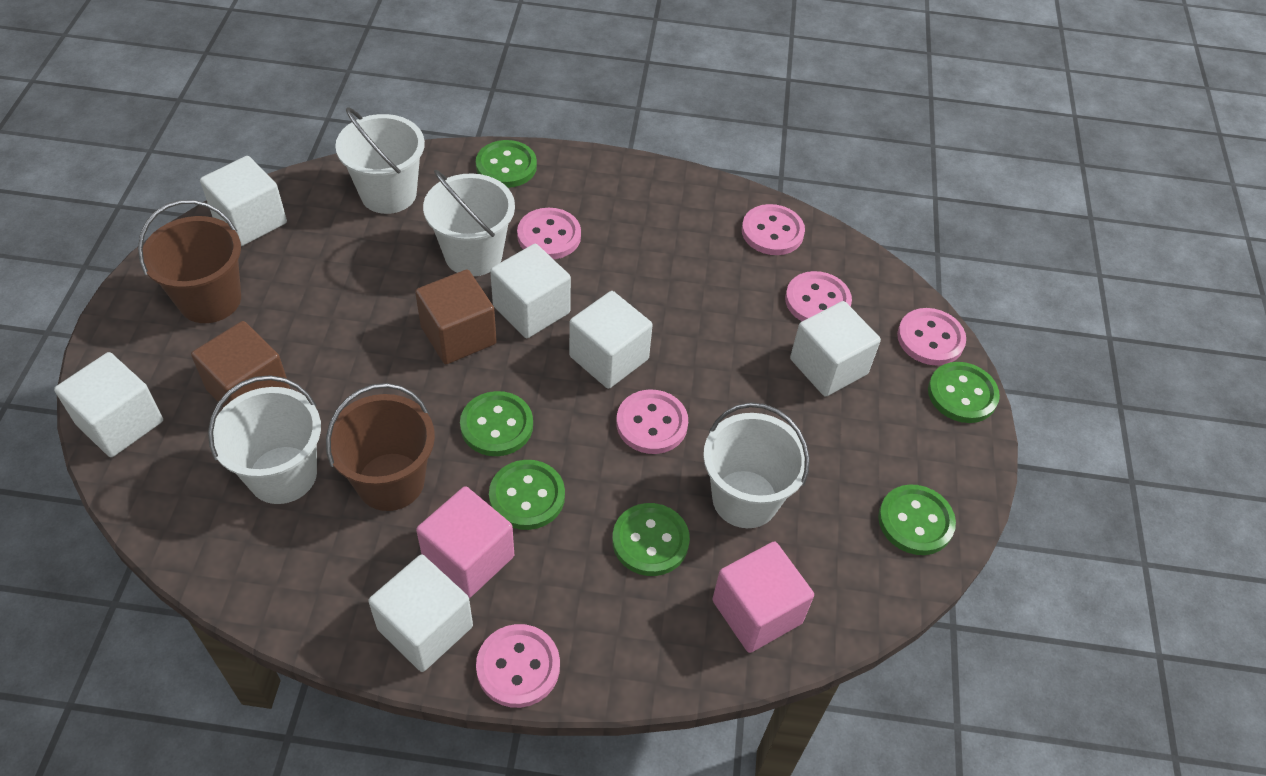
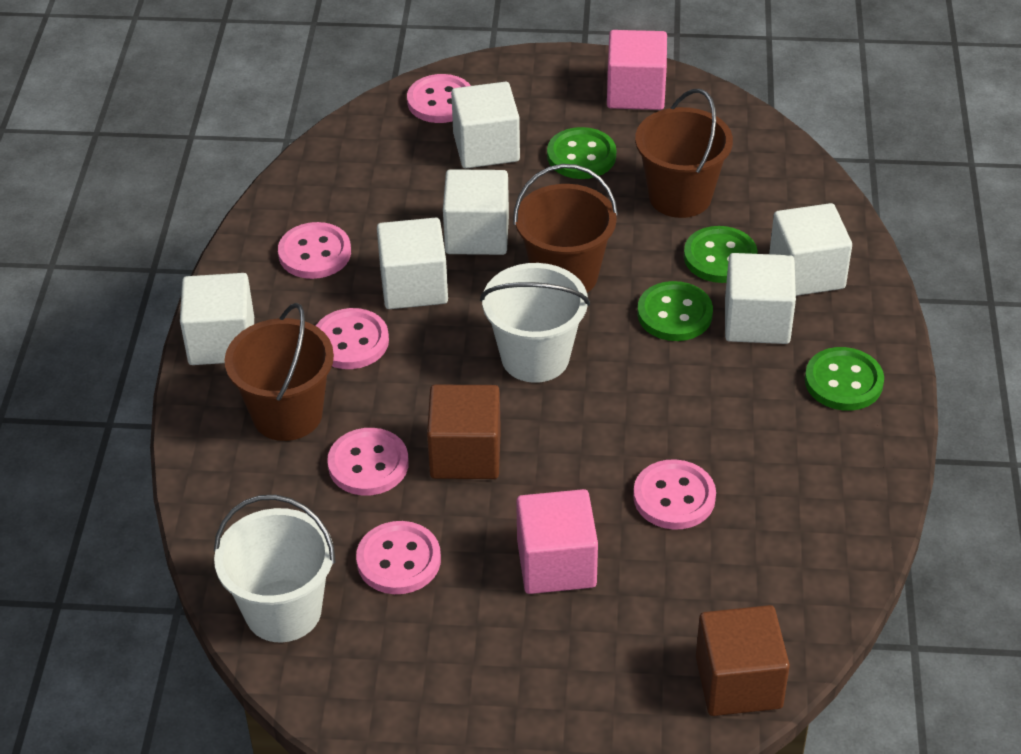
brown bucket: [138,200,241,323] [326,383,435,511] = 2 -> [225,303,334,441] [513,164,618,293] [635,89,733,218] = 3
green button: [460,391,533,456] [476,140,537,188] [489,460,565,530] [612,503,690,576] [878,484,956,555] [928,362,1000,423] = 6 -> [547,127,616,179] [637,281,713,341] [684,226,758,283] [805,347,884,411] = 4
white bucket: [208,375,321,504] [335,107,425,214] [423,170,515,276] [703,403,810,528] = 4 -> [214,495,335,642] [480,263,590,383] = 2

